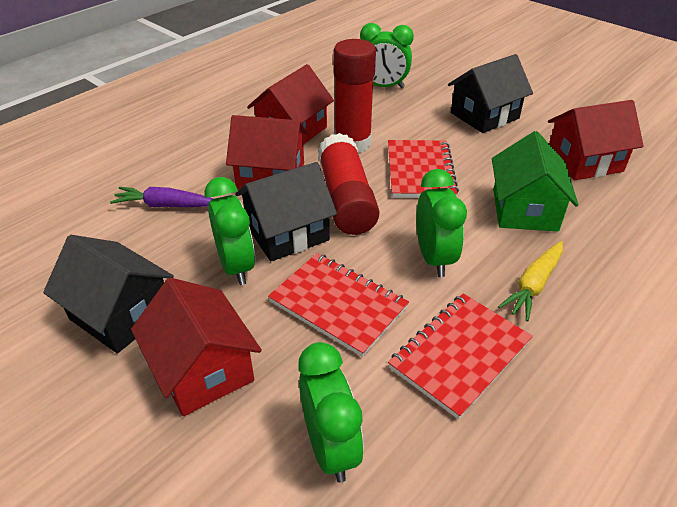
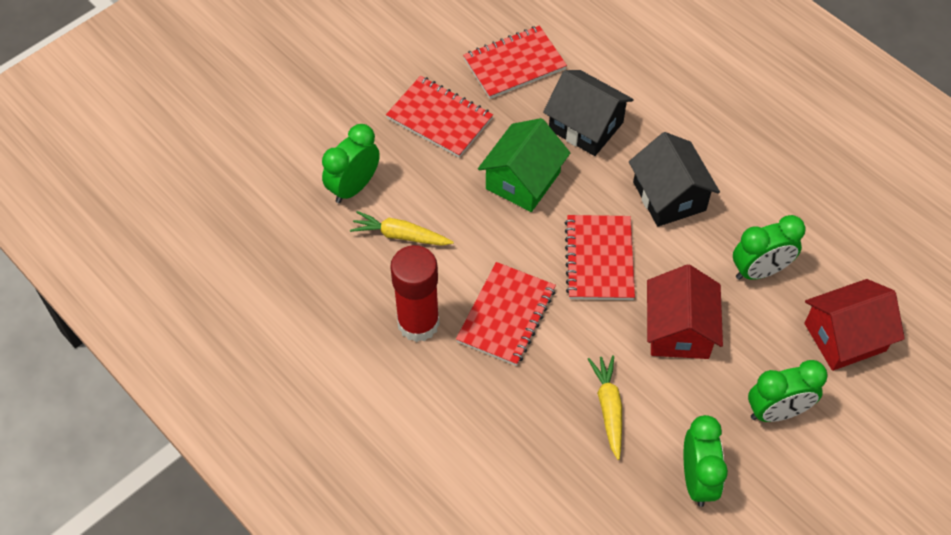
black house: [43,235,174,353] [235,162,337,262] [448,54,533,133] = 3 -> [543,70,634,156] [629,132,720,227] = 2
purple carrot: [110,187,213,207] = 1 -> none = 0
red glue stick: [318,133,380,235] [333,39,376,153] = 2 -> [390,245,440,342] = 1
red house: [131,278,262,416] [226,115,308,190] [247,64,334,145] [548,100,644,180] = 4 -> [647,264,723,359] [804,279,905,371] = 2
red notebook: [268,253,409,357] [388,140,459,198] [388,293,533,419] = 3 -> [386,76,493,158] [456,262,556,366] [463,26,567,99] [565,215,635,300] = 4
yellow carrot: [498,241,563,321] = 1 -> [350,211,454,246] [588,355,622,460] = 2

